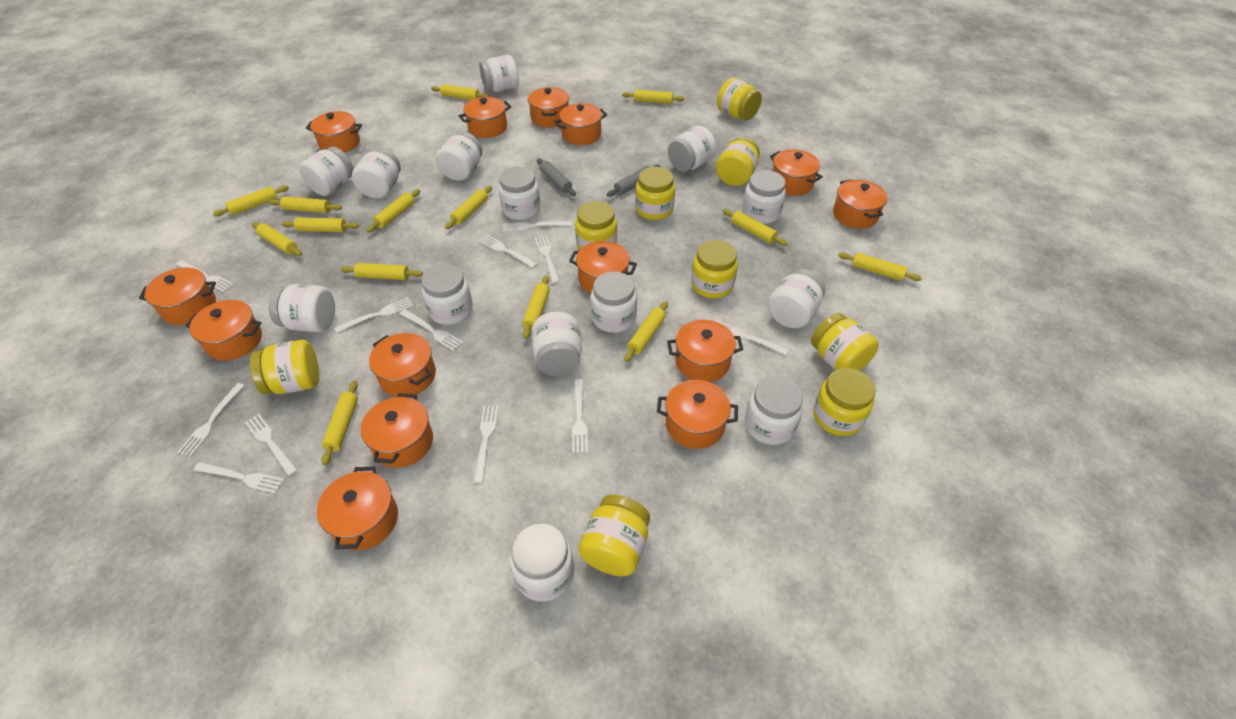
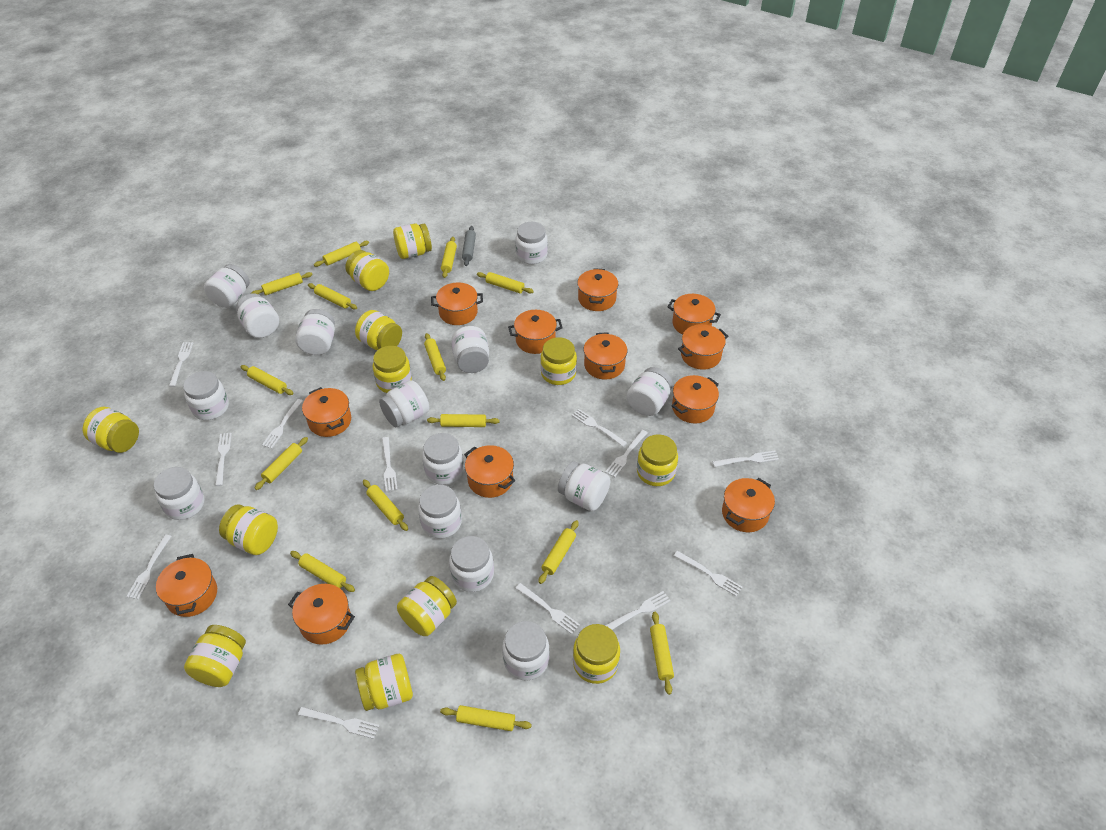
grey rolling pin: [537,159,576,196] [607,164,660,197] = 2 -> [462,226,476,266] = 1
orange pot: [139,267,216,325] [185,300,262,361] [306,111,362,153] [317,467,398,550] [361,393,433,468] [369,333,436,397] [459,97,511,138] [528,87,569,128] [554,103,607,145] [569,241,637,293] [657,380,738,449] [667,320,744,382] [770,150,823,196] [833,179,887,229] = 14 -> [156,554,217,617] [288,584,355,645] [302,387,351,437] [431,283,483,325] [464,445,515,498] [508,310,563,354] [577,268,618,311] [584,332,627,379] [668,294,721,335] [672,375,719,424] [678,324,728,370] [722,478,775,532] = 12
yellow jar: [250,340,319,394] [575,201,617,250] [578,495,650,576] [635,167,675,220] [691,240,738,299] [716,137,760,186] [717,78,762,121] [811,313,879,371] [813,368,875,436] = 9 -> [83,407,139,453] [184,625,246,687] [219,504,278,555] [345,250,389,291] [355,310,402,350] [355,654,413,711] [373,346,412,393] [393,224,432,259] [397,576,457,636] [540,337,577,385] [573,624,620,684] [637,434,678,486] = 12

